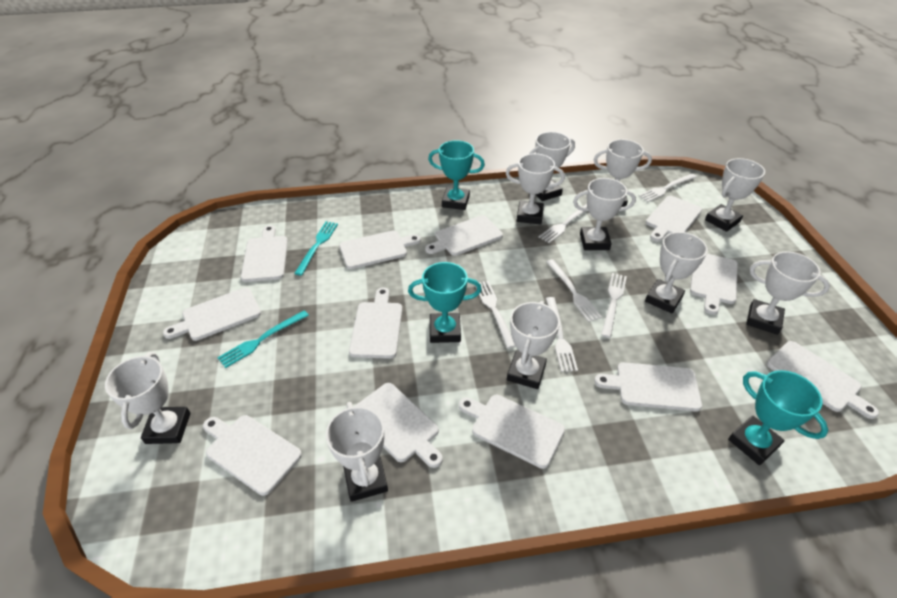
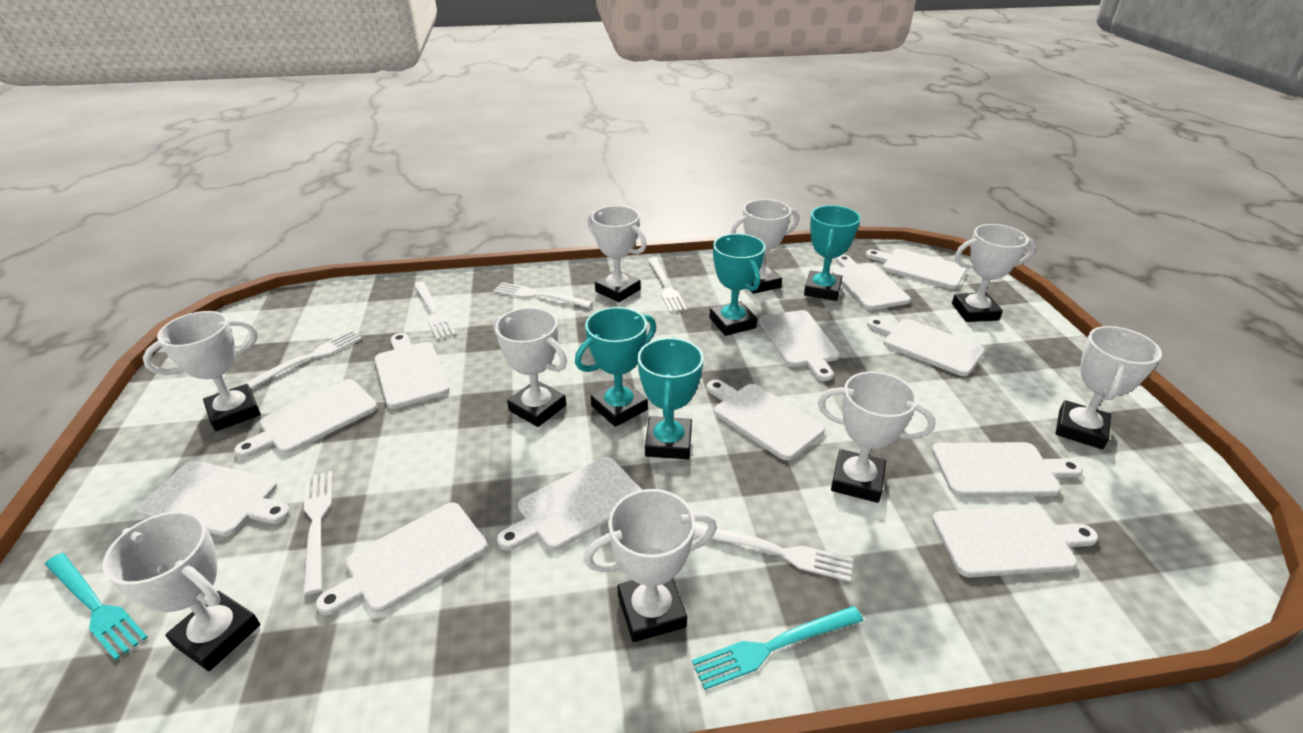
turquoise trophy: [408,262,482,343] [428,140,485,210] [728,370,829,465] = 3 -> [575,307,656,427] [638,337,704,459] [709,233,765,336] [804,205,860,301] = 4
white trophy: [105,352,190,444] [326,402,388,502] [506,153,565,224] [507,301,560,389] [529,132,575,201] [573,178,636,250] [594,139,652,207] [645,232,708,313] [705,158,765,232] [746,251,830,335] = 10 -> [102,511,260,671] [142,311,261,431] [493,307,567,427] [584,489,717,642] [587,206,647,302] [731,199,799,294] [818,371,935,503] [952,224,1036,322] [1055,326,1162,449] = 9

